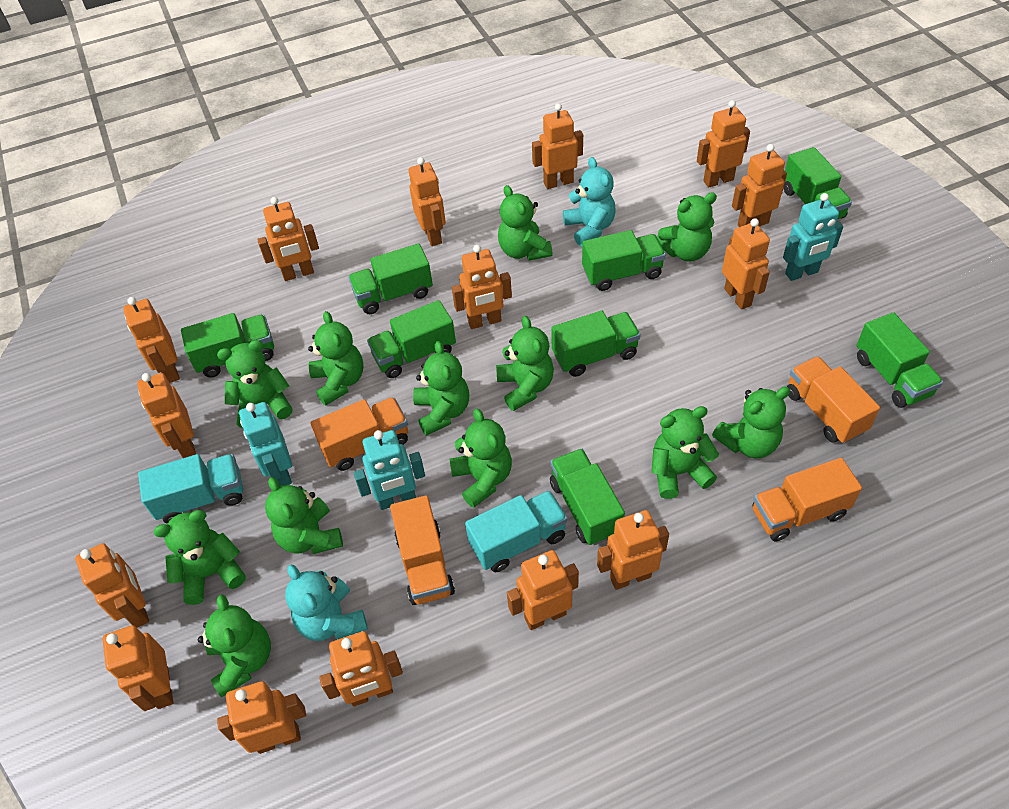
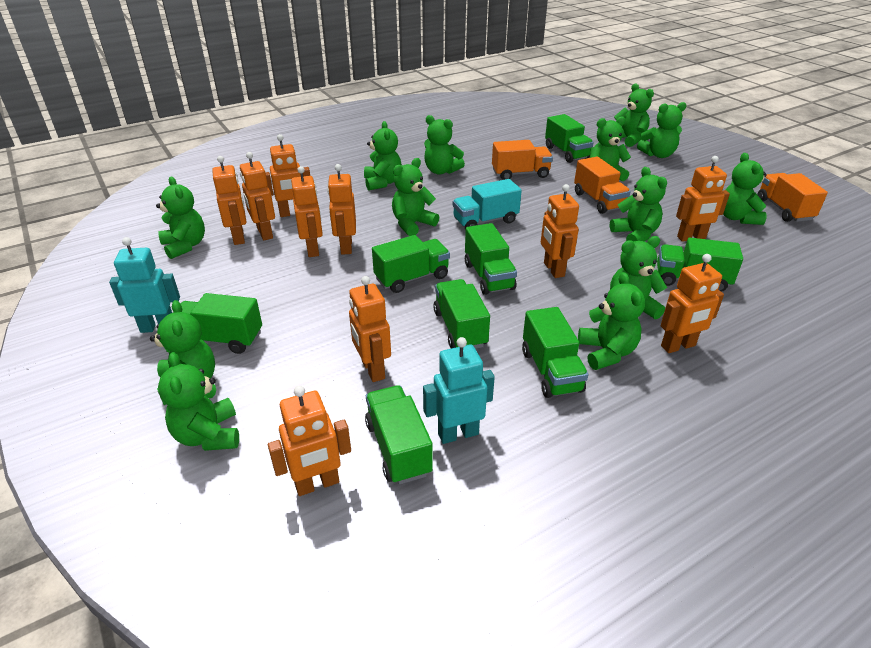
green teddy bear: [153,510,246,605] [198,594,271,697] [217,340,292,428] [265,477,343,554] [308,311,363,406] [413,341,469,436] [449,409,512,508] [496,316,554,411] [498,185,553,261] [652,406,719,499] [656,192,717,261] [712,387,790,458] = 12 -> [150,300,215,405] [156,177,205,259] [158,352,239,451] [364,121,402,190] [392,158,439,236] [424,115,465,175] [578,272,645,370] [590,116,631,181] [609,167,667,242] [610,236,667,319] [614,84,654,147] [637,102,687,158] [723,153,767,225] = 13
orange robot: [75,543,149,628] [103,625,174,711] [123,297,180,383] [137,373,196,458] [217,681,306,754] [257,197,319,281] [319,631,403,707] [409,157,446,246] [452,245,512,329] [507,550,579,630] [532,103,583,189] [597,510,669,590] [697,100,750,188] [722,218,770,310] [732,144,787,227] = 15 -> [212,156,246,245] [240,152,275,241] [265,134,310,217] [268,386,351,496] [291,166,323,257] [327,164,356,255] [349,276,391,382] [541,184,579,278] [661,254,724,353] [676,156,730,242] = 10
orange truck: [311,397,408,471] [390,495,455,605] [753,458,862,541] [787,356,880,444] = 4 -> [492,140,553,180] [574,156,631,214] [757,173,828,222] = 3
turquoise robot: [239,402,292,486] [354,430,425,510] [783,193,843,281] = 3 -> [109,237,180,333] [423,337,495,444] = 2
turquoise teddy bear: [285,564,368,641] [563,157,616,246] = 2 -> none = 0
turquoise truck: [138,454,243,524] [465,490,568,572] = 2 -> [453,179,522,230] = 1

